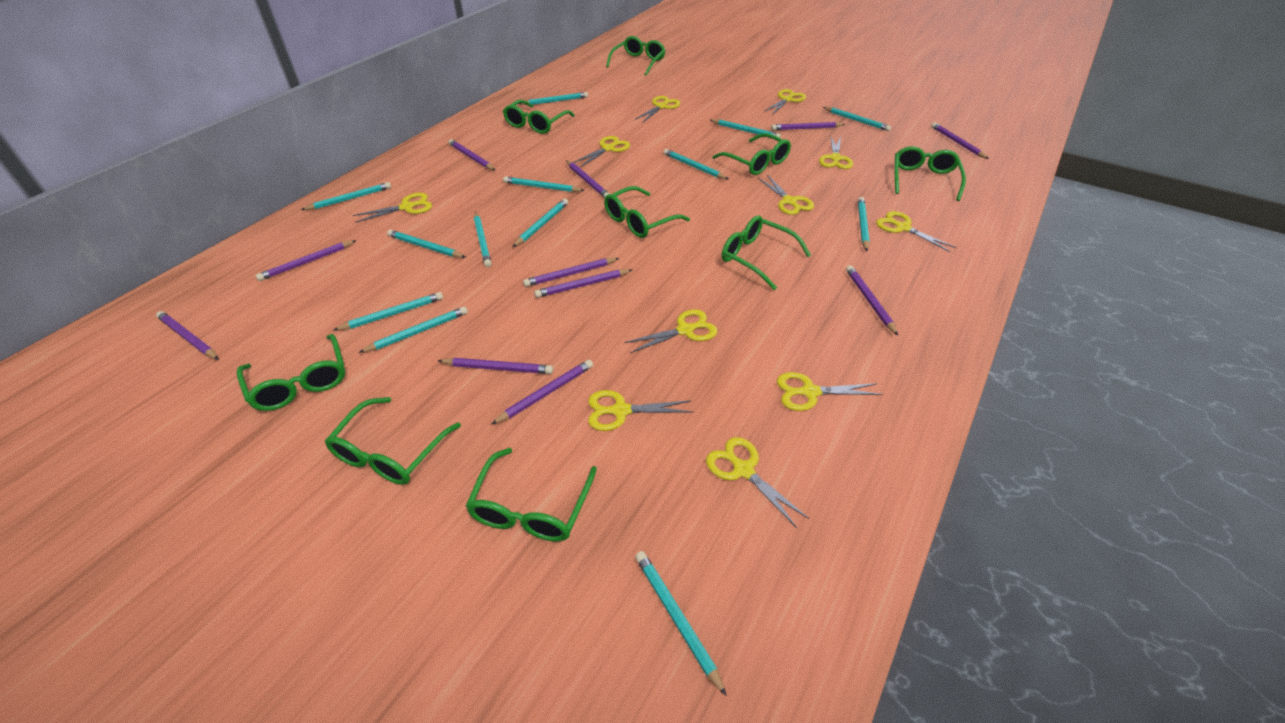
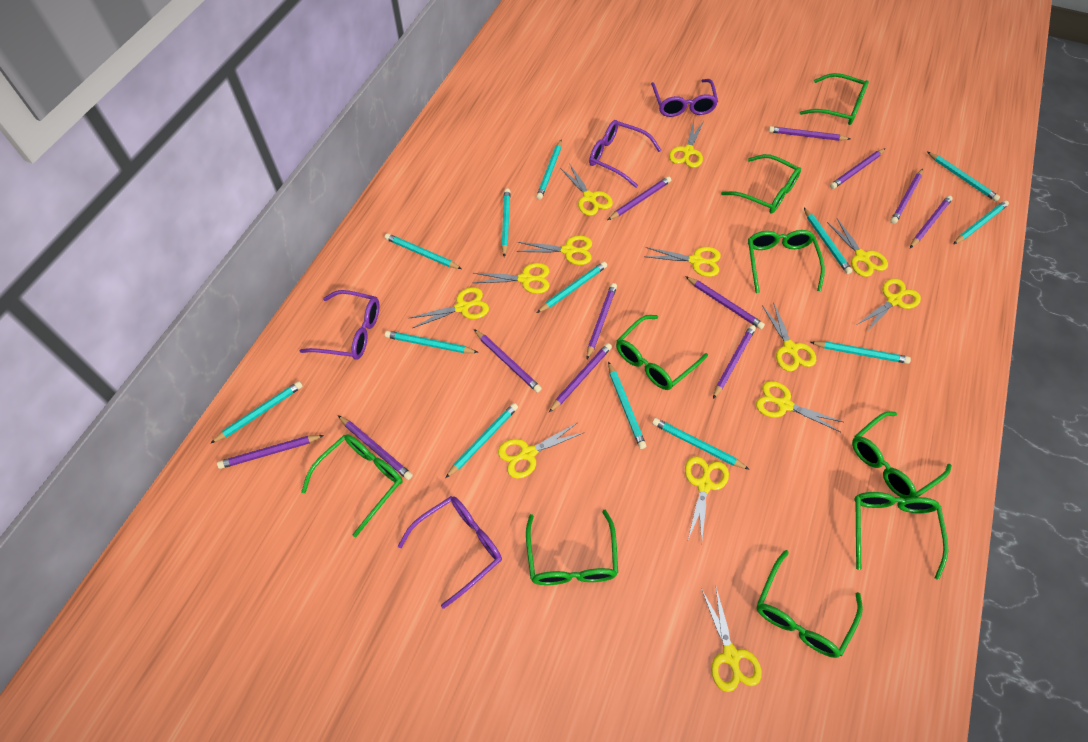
purple glasses: none = 0 -> [300,290,379,360] [398,496,502,609] [589,120,661,188] [651,79,718,117] = 4
purple pencil: [156,311,219,360] [256,240,357,281] [438,358,553,374] [448,139,496,171] [491,359,593,425] [523,258,619,287] [534,269,632,298] [566,160,609,198] [771,122,845,130] [846,265,898,336] [931,122,989,159] = 11 -> [217,435,324,469] [338,415,413,480] [474,329,542,393] [549,343,612,412] [587,283,617,359] [608,176,671,220] [685,276,765,329] [713,325,756,399] [768,126,850,141] [830,148,886,189] [890,169,923,224] [910,195,953,248] = 12
yellow scissors: [353,193,432,223] [573,136,630,167] [588,390,693,431] [624,309,718,353] [635,96,680,123] [706,437,809,528] [758,175,814,215] [764,89,806,115] [777,372,882,411] [819,136,853,169] [876,211,956,252] = 11 -> [410,287,489,328] [474,263,550,294] [498,423,583,479] [517,235,592,265] [560,163,613,216] [644,247,721,277] [669,120,704,168] [685,456,729,545] [702,587,762,692] [756,381,843,432] [762,302,816,371] [827,219,888,277] [858,278,921,333] = 13

